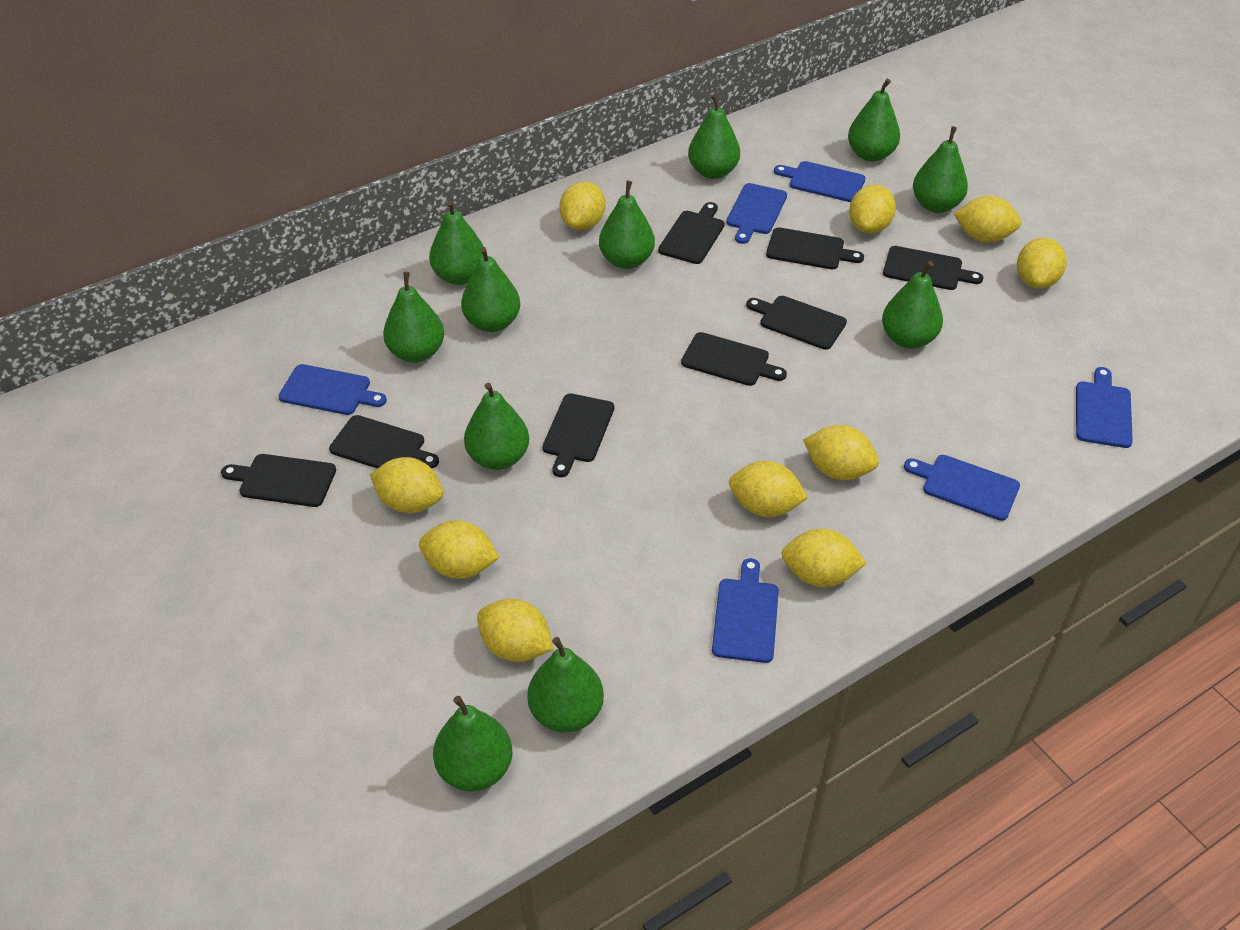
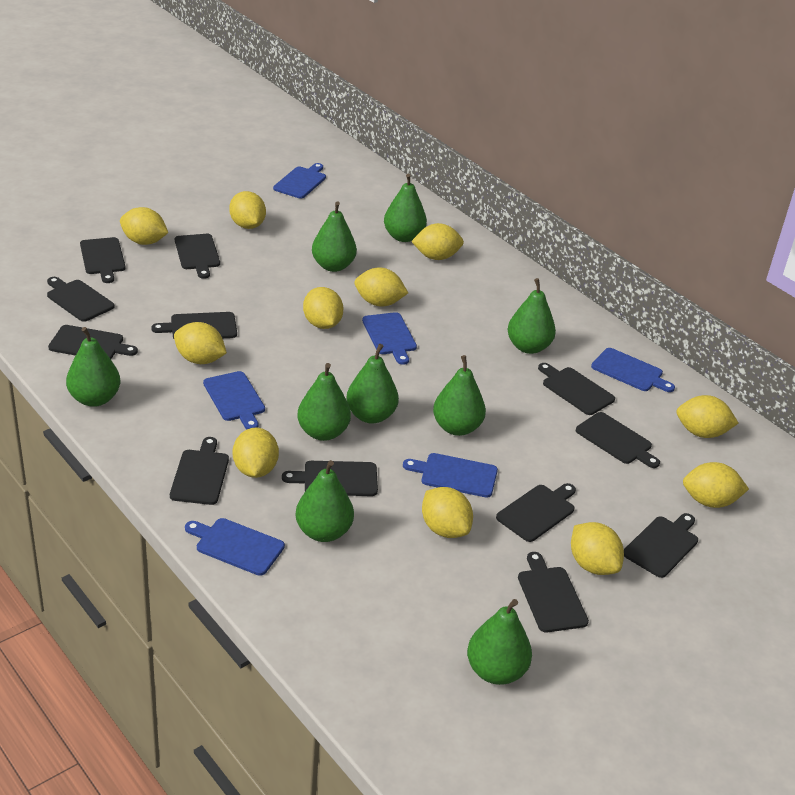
black cutting board: [221,454,336,507] [329,415,439,469] [543,393,614,477] [658,202,725,264] [681,332,787,386] [746,296,847,350] [766,227,864,269] [883,246,983,290] = 8 -> [47,277,115,322] [48,325,138,359] [80,237,125,283] [151,312,237,339] [170,437,229,505] [175,234,220,279] [282,461,378,496] [496,483,576,542] [518,552,589,632] [538,363,615,415] [576,412,660,468] [624,513,698,578] = 12
green pear: [383,272,444,363] [429,201,484,285] [433,696,512,791] [461,247,520,332] [464,383,529,470] [527,637,604,733] [599,181,655,269] [688,94,740,179] [848,79,900,162] [882,261,943,349] [913,126,968,213] = 11 -> [66,327,120,407] [295,460,354,542] [297,363,351,441] [312,201,357,272] [346,344,399,424] [384,174,427,242] [433,355,486,436] [467,599,532,685] [507,278,556,354] = 9
yellow lemon: [370,457,444,513] [419,520,500,579] [477,599,553,662] [559,181,605,230] [729,461,808,517] [782,529,867,587] [803,425,879,480] [849,185,896,234] [954,196,1021,242] [1017,237,1067,289] = 10 -> [120,207,168,245] [174,322,227,364] [229,191,266,229] [233,428,279,478] [303,287,343,329] [354,267,408,306] [411,223,464,260] [422,487,473,538] [571,522,624,575] [676,395,739,438] [683,462,749,508] = 11

